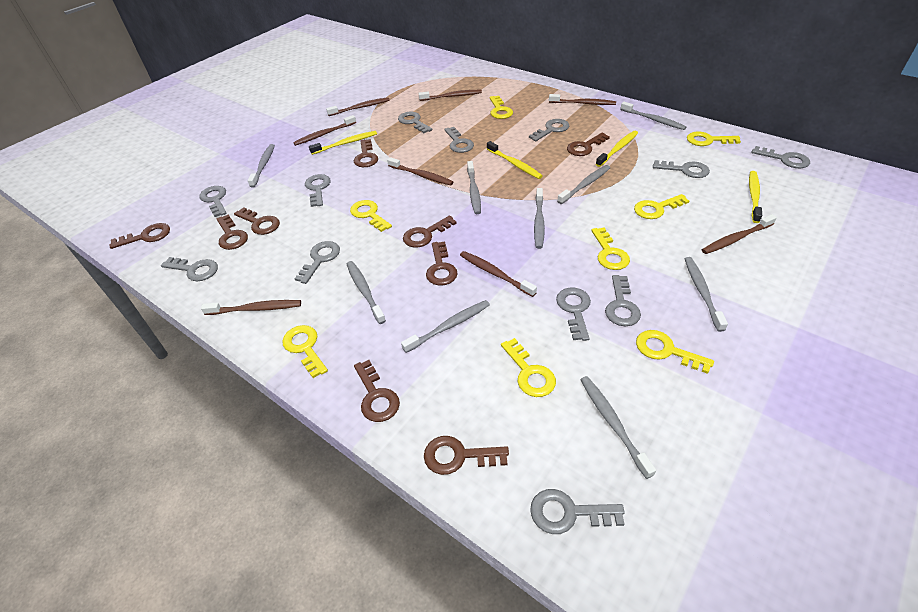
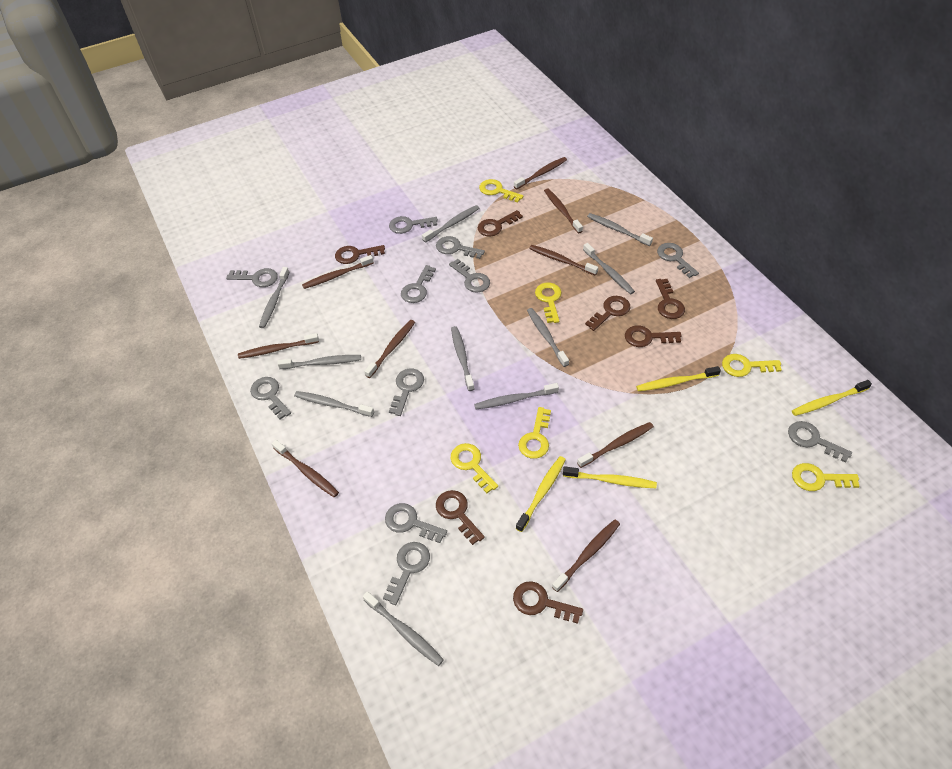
brown key: [110,223,170,249] [217,215,248,250] [234,207,280,235] [354,139,378,167] [354,360,400,422] [403,215,457,248] [424,436,509,475] [426,242,458,286] [567,133,610,156] = 9 -> [335,245,385,264] [436,490,485,545] [478,210,523,236] [513,581,583,624] [585,296,630,331] [625,325,681,347] [656,279,685,319] = 7
brown toothbrush: [201,300,301,315] [293,115,356,146] [326,97,390,116] [387,157,453,186] [418,90,482,101] [460,251,537,297] [549,94,616,105] [702,214,777,254] = 8 -> [238,333,319,359] [272,440,339,497] [302,255,374,289] [364,320,415,378] [514,157,567,189] [529,245,598,275] [544,188,583,234] [552,520,620,592] [577,422,654,468] = 9
grey key: [161,257,218,281] [199,186,227,217] [295,241,340,284] [305,174,331,207] [398,112,432,133] [444,127,474,153] [529,119,569,141] [530,489,625,534] [556,288,591,341] [605,275,641,326] [653,160,710,178] [751,146,810,168] = 12 -> [226,268,278,287] [250,377,291,420] [383,542,430,605] [385,503,447,543] [389,216,438,234] [389,369,424,416] [401,265,436,303] [436,236,485,259] [449,259,490,292] [657,243,699,278] [788,421,852,463] = 11
grey toothbrush: [248,144,275,188] [347,261,386,324] [401,300,490,353] [467,161,481,214] [534,188,545,249] [557,165,610,204] [580,376,656,479] [620,102,687,130] [685,257,728,332] = 9 -> [259,267,290,328] [277,355,361,369] [294,391,374,417] [363,591,444,666] [422,205,479,243] [451,326,475,391] [474,383,559,409] [527,308,569,367] [583,243,635,294] [587,213,653,246] = 10
yellow key: [282,325,328,378] [350,200,392,232] [490,96,513,119] [501,338,556,397] [591,227,630,270] [634,194,689,219] [636,330,714,374] [687,132,741,146] = 8 -> [451,443,498,493] [479,179,524,203] [518,407,551,459] [535,283,562,323] [722,354,782,377] [792,463,860,491] = 6

